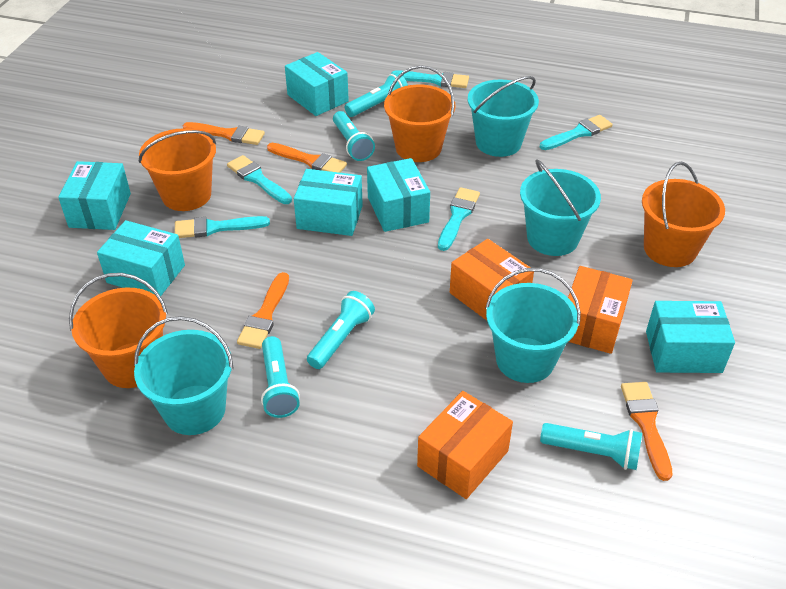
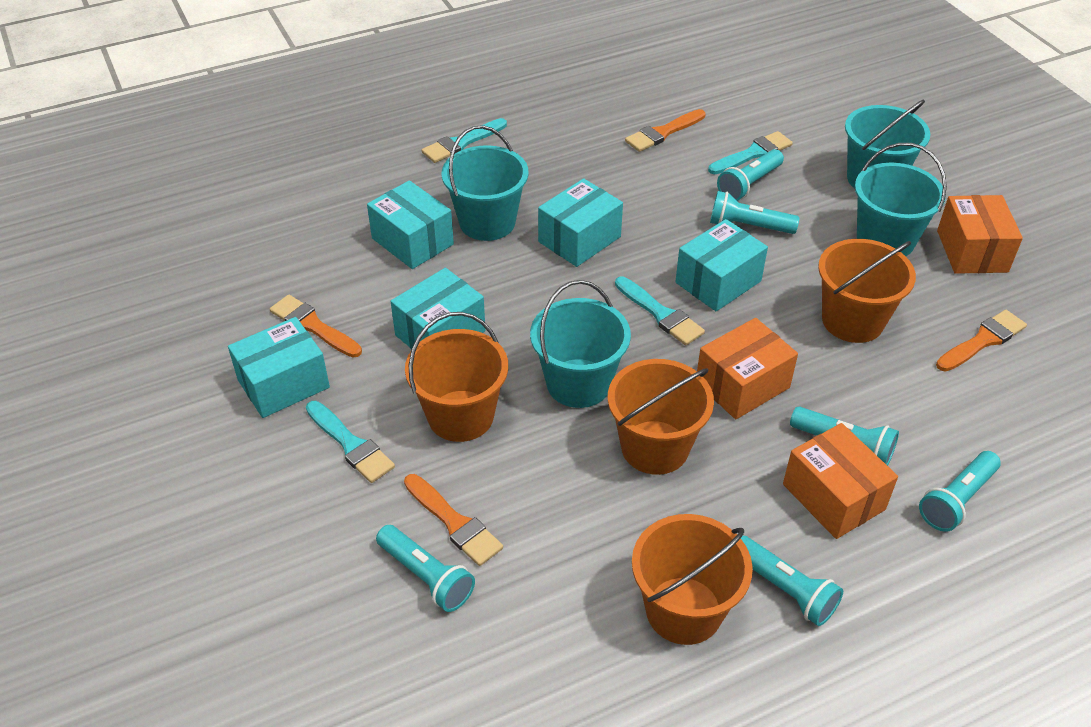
turquoise box: [58,161,131,230] [97,220,185,296] [285,52,349,116] [294,169,363,236] [367,158,430,232] [646,301,735,373] = 6 -> [228,317,330,418] [367,180,454,269] [390,268,486,349] [538,178,623,267] [675,219,768,311] = 5
turquoise brush: [175,216,270,238] [227,155,292,204] [391,70,469,88] [438,187,480,251] [540,115,613,150] = 5 -> [306,401,395,483] [422,118,507,163] [615,277,705,345] [708,131,793,174] = 4
turquoise flashlight: [261,336,300,418] [307,291,375,369] [333,111,375,161] [345,72,408,117] [540,423,642,470] = 5 -> [376,525,475,612] [710,191,800,234] [717,149,784,201] [741,536,843,626] [790,407,899,466] [919,451,1000,532] = 6

